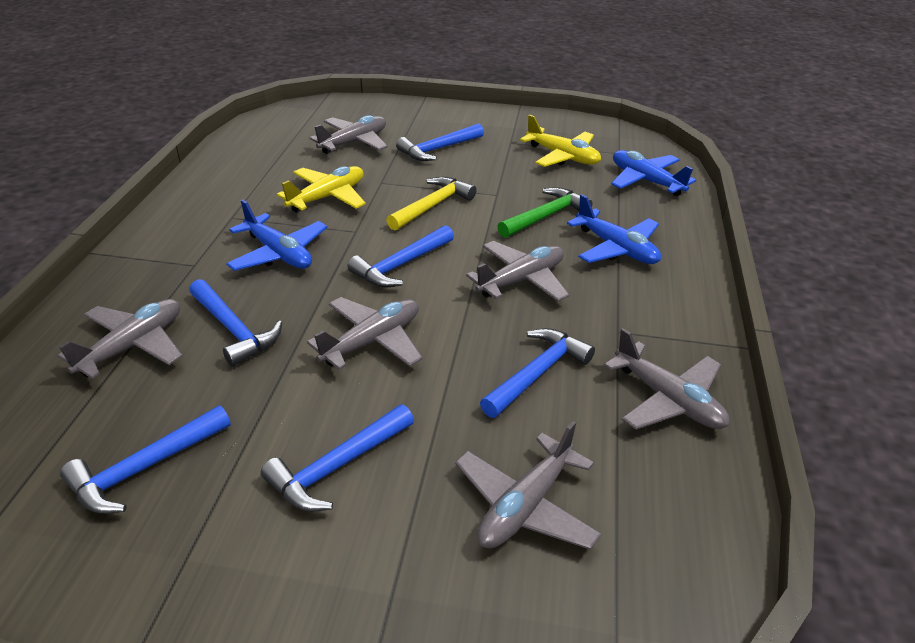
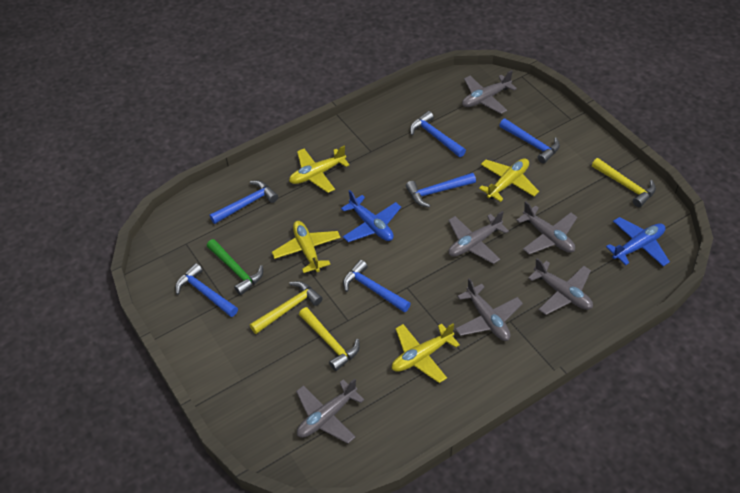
blue plane: [226,199,328,271] [567,194,661,264] [611,150,696,196] = 3 -> [341,190,401,242] [606,217,670,266] = 2
yellow hammer: [386,177,477,231] = 1 -> [250,281,323,334] [299,307,360,371] [592,158,656,207] = 3
yellow plane: [277,166,366,212] [520,114,601,167] = 2 -> [272,221,341,273] [289,146,349,193] [392,323,460,383] [479,158,539,202] = 4

